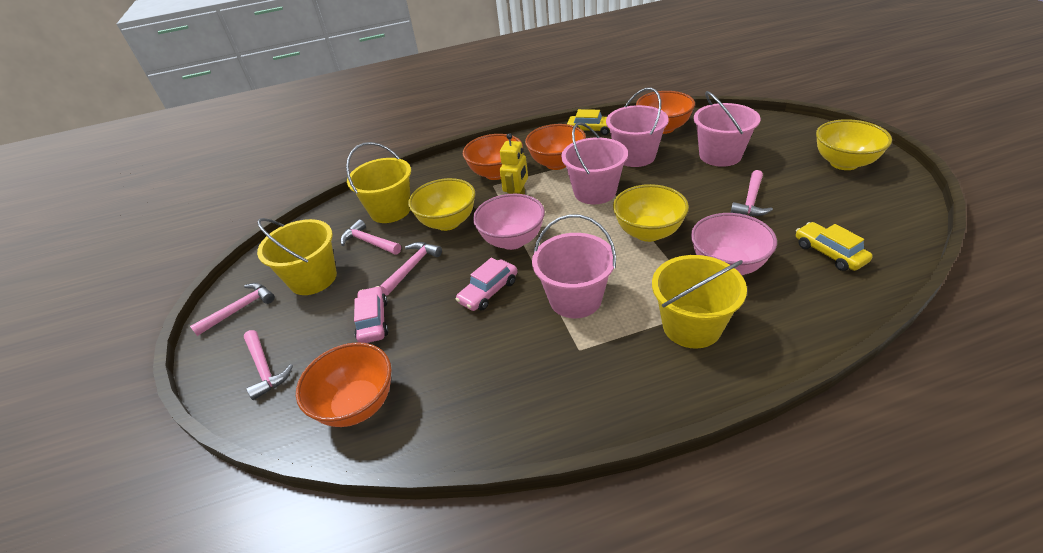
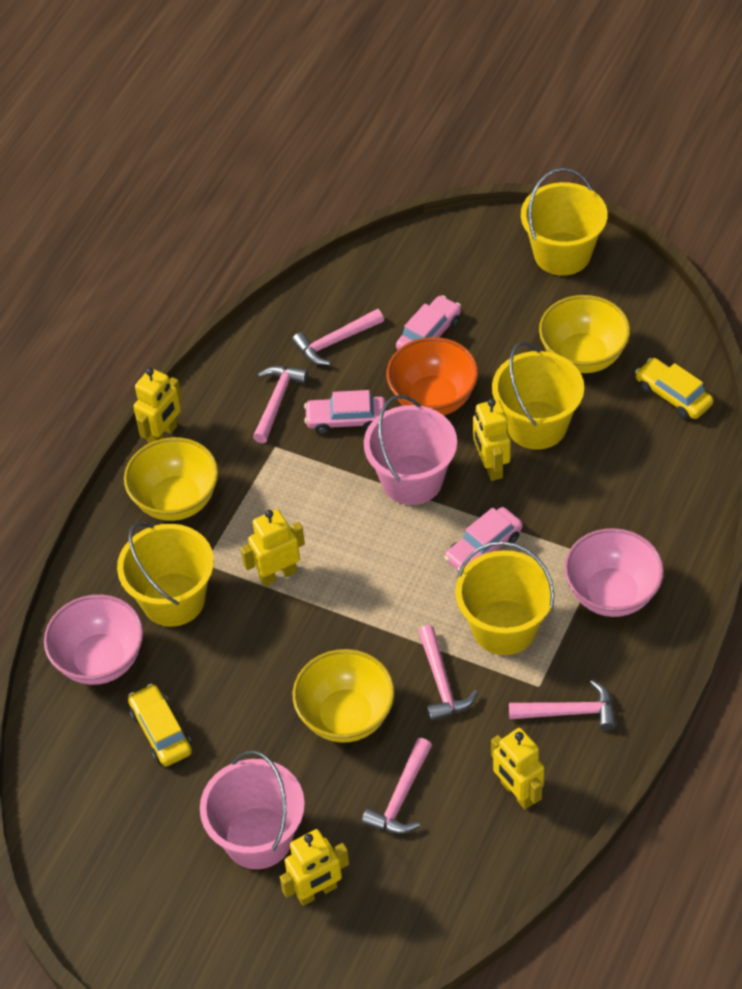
orange bowl: [296,342,392,427] [463,134,523,180] [525,124,586,170] [636,91,695,134] = 4 -> [386,337,478,415] = 1
pink bucket: [532,215,616,318] [561,122,628,204] [606,87,669,167] [694,91,760,167] = 4 -> [200,751,305,869] [364,395,457,505] = 2
pink car: [354,286,389,343] [456,258,517,311] = 2 -> [304,390,386,434] [396,295,461,350] [444,507,523,571] = 3
yellow bucket: [257,218,337,295] [346,142,411,223] [652,255,747,349] = 3 -> [117,522,214,627] [455,541,555,655] [492,342,584,450] [521,168,608,276] = 4
yellow robot: [500,133,528,195] = 1 -> [133,368,182,444] [241,509,305,587] [280,829,349,906] [473,399,511,481] [491,728,544,810] = 5

